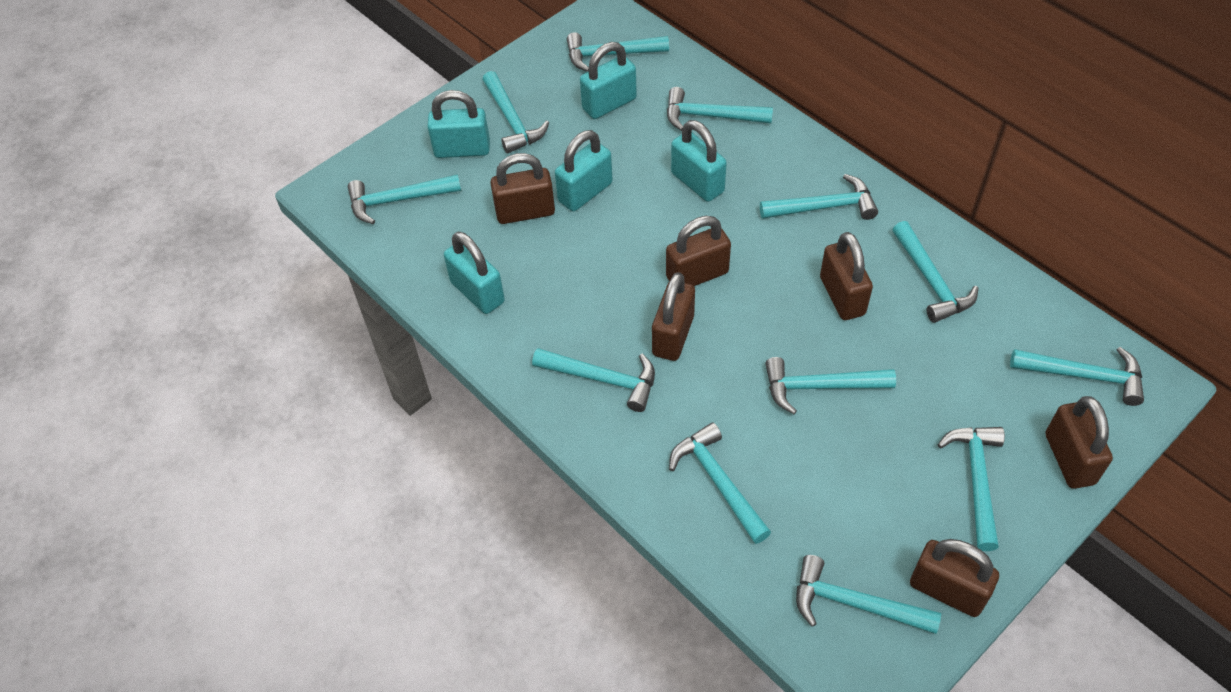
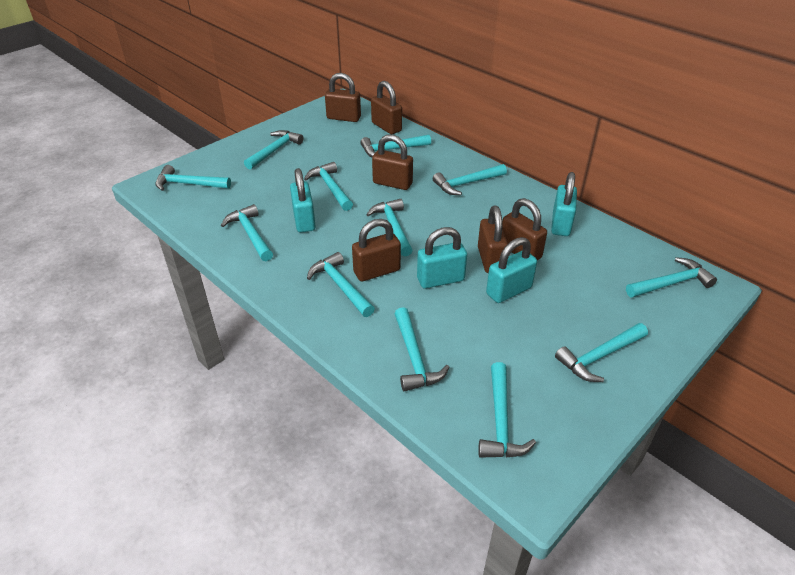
turquoise padlock: [427,90,490,158] [444,232,505,314] [555,130,613,211] [580,42,637,119] [671,120,727,202] = 5 -> [290,168,316,232] [417,227,467,289] [486,237,537,303] [551,172,577,236] = 4

